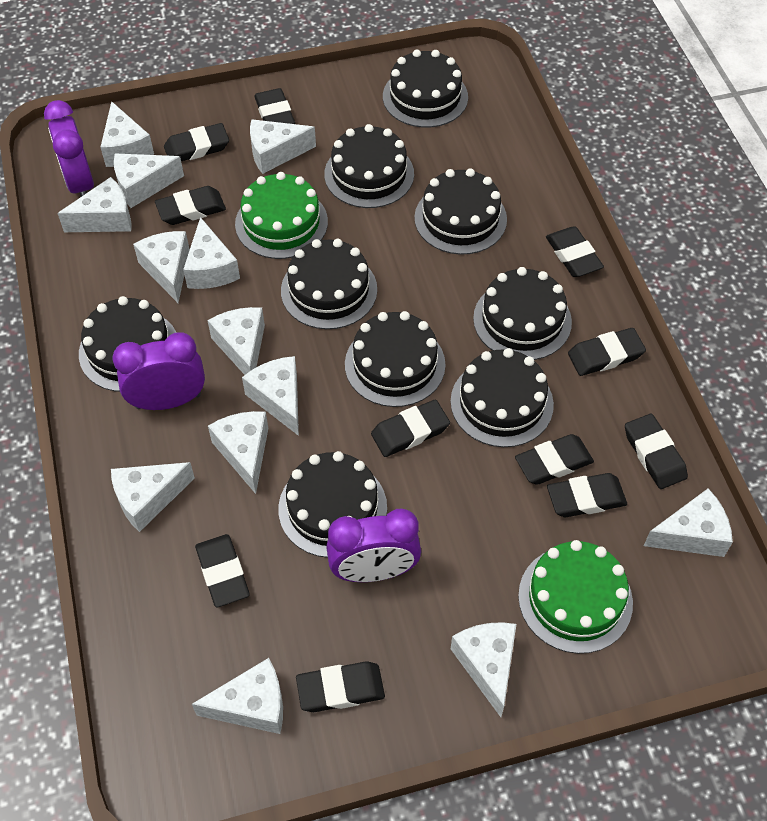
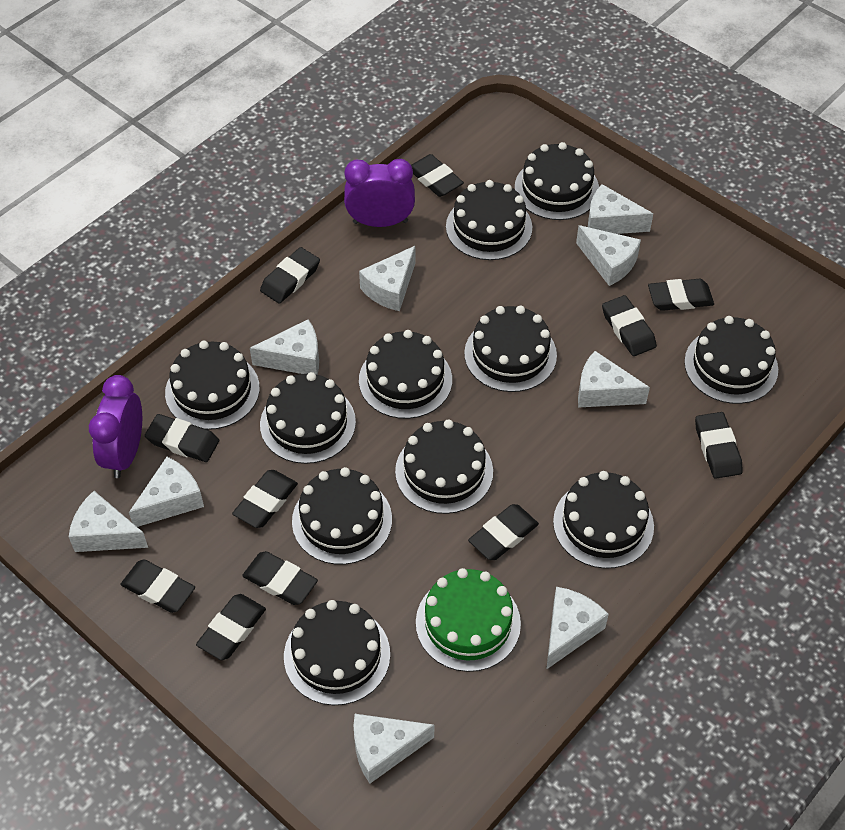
black cake: [79,296,177,392] [278,451,387,558] [281,239,377,329] [324,124,414,208] [345,311,446,407] [383,49,468,128] [414,168,507,255] [451,348,554,447] [473,267,572,360] = 9 -> [165,341,260,430] [260,372,356,464] [284,600,390,705] [292,467,392,565] [359,330,452,419] [395,419,493,514] [446,180,532,260] [464,305,557,392] [515,142,599,220] [553,471,654,569] [684,316,778,404] = 11
green cake: [235,172,328,259] [518,540,633,654] = 2 -> [416,568,521,672] = 1
purple clock: [44,100,94,197] [112,332,205,410] [326,509,421,582] = 3 -> [89,375,142,478] [344,159,415,227] = 2
white cheese: [57,177,132,232] [100,101,154,167] [111,462,195,532] [114,153,184,208] [133,231,190,303] [183,217,240,289] [192,658,283,734] [207,307,265,375] [208,411,268,494] [242,356,299,436] [250,119,316,174] [451,622,516,717] [644,489,733,557] = 13 -> [69,491,148,552] [129,457,204,527] [250,319,319,375] [354,714,434,783] [359,246,415,311] [546,587,609,670] [576,225,641,286] [578,351,650,408] [588,184,653,234] = 9

